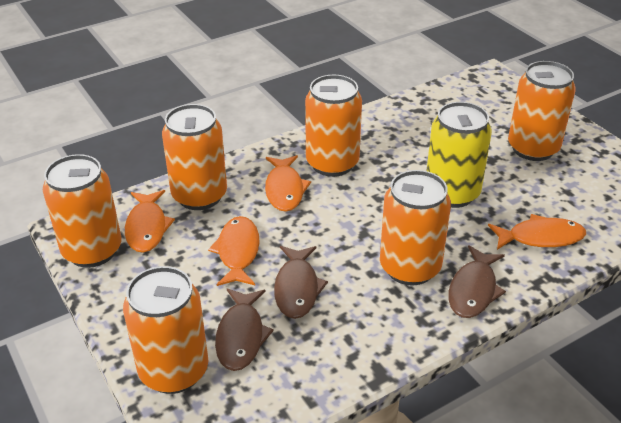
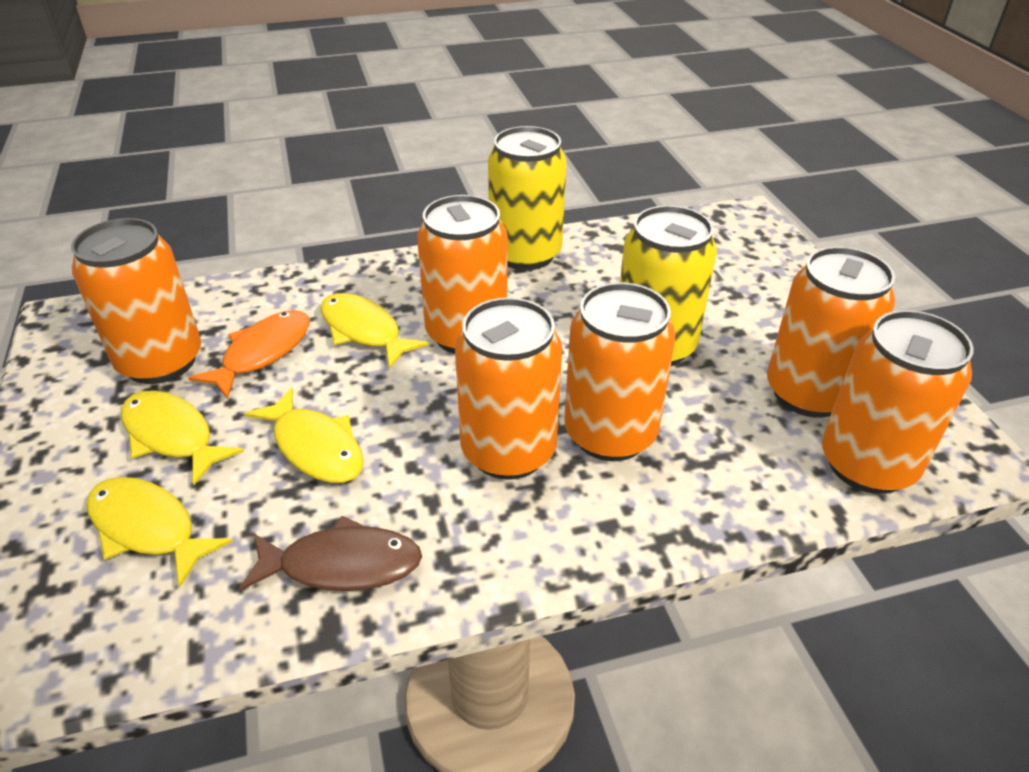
brown fish: [215,288,274,371] [274,246,328,319] [448,245,506,318] = 3 -> [239,516,422,591] = 1
orange fish: [125,190,175,253] [208,216,260,286] [265,155,311,212] [488,214,586,250] = 4 -> [188,310,310,399] = 1
yellow can: [426,102,492,208] = 1 -> [488,126,567,270] [620,205,717,366] = 2
yellow fish: none = 0 -> [86,477,233,587] [121,390,244,485] [244,387,364,483] [320,293,429,369] = 4

